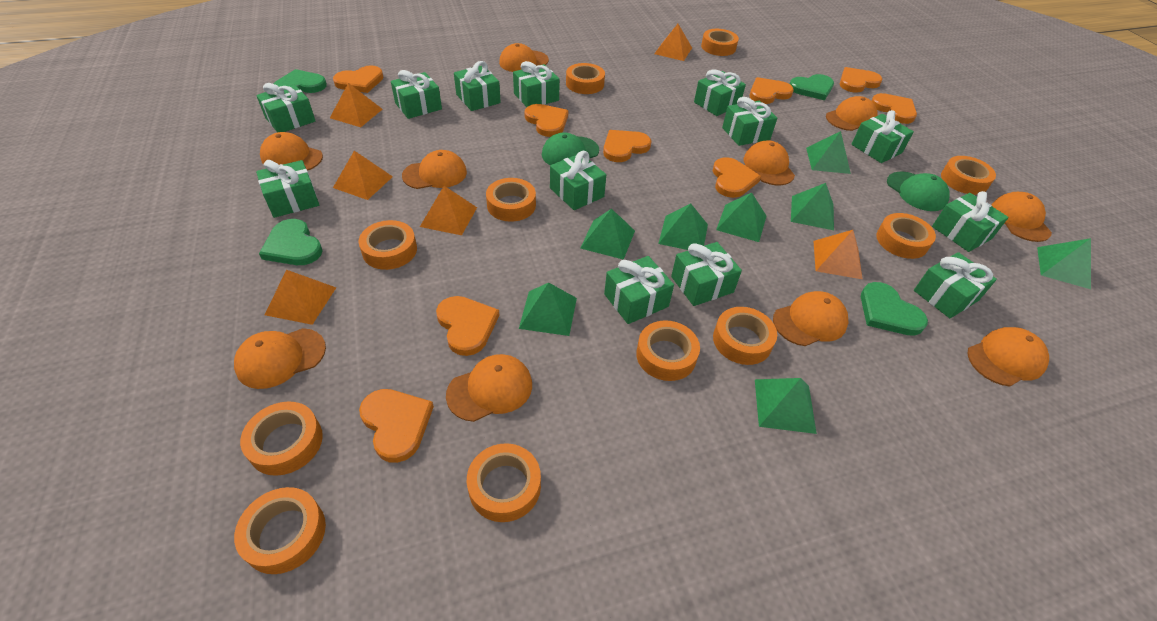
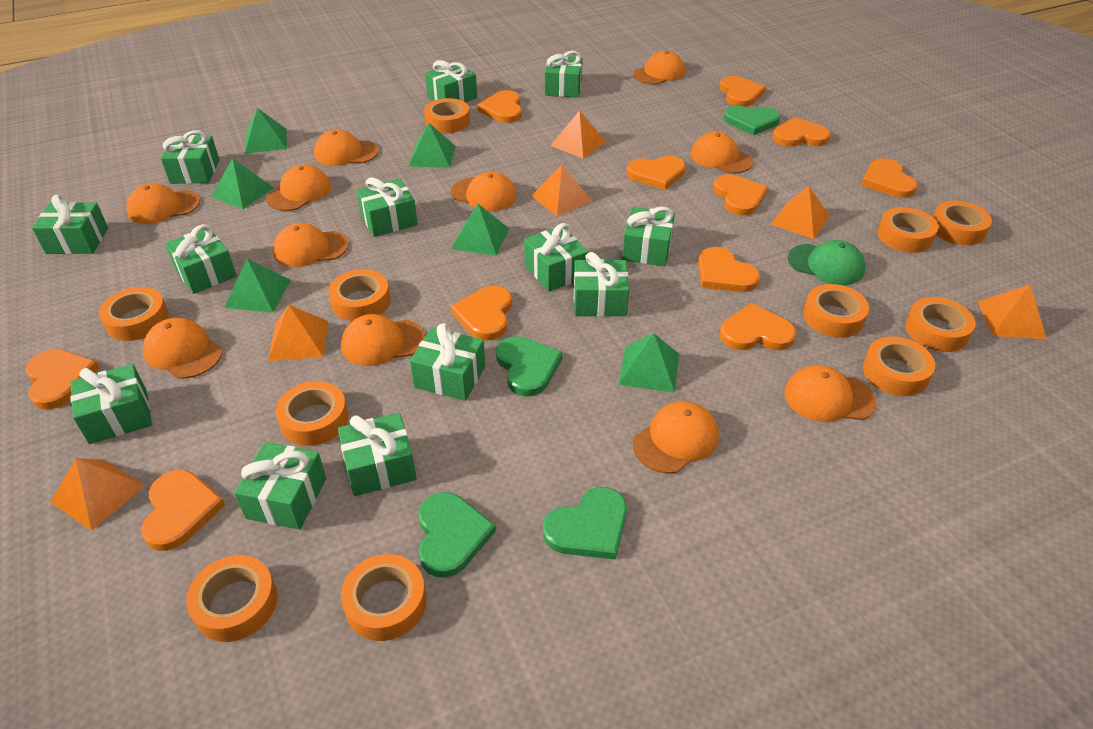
green cap: [542,132,599,165] [887,172,950,211] = 2 -> [788,240,865,285] = 1
green pyramid: [519,283,577,336] [580,208,635,260] [658,204,708,250] [716,193,766,242] [755,378,817,434] [791,183,834,230] [806,131,851,174] [1037,238,1091,289] = 8 -> [211,158,274,209] [224,258,291,313] [245,108,287,154] [409,123,456,168] [451,204,509,256] [619,333,679,393] = 6
orange cap: [234,328,326,389] [260,132,323,171] [402,150,467,189] [446,354,532,422] [499,43,549,72] [744,140,795,185] [773,291,848,346] [826,96,878,131] [967,327,1049,386] [992,192,1052,242] = 10 -> [126,183,200,224] [143,318,222,379] [266,164,331,211] [273,223,349,267] [314,129,379,166] [341,314,425,366] [451,172,517,211] [633,51,685,85] [633,401,719,474] [690,132,753,174] [784,365,877,422] = 11
orange heart: [333,65,384,93] [359,389,434,463] [436,296,500,356] [524,104,569,137] [603,130,651,162] [713,157,761,198] [749,77,794,104] [840,67,883,93] [871,93,917,124] = 9 -> [25,349,100,410] [141,470,225,551] [450,286,512,340] [477,90,522,123] [627,156,686,190] [698,247,760,292] [713,174,768,216] [720,76,766,107] [720,303,796,350] [773,117,831,147] [861,158,918,198] = 11

